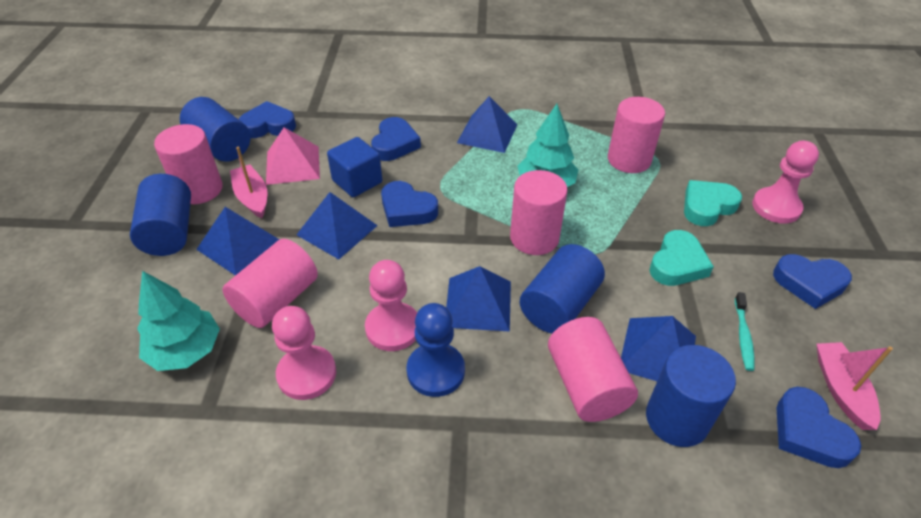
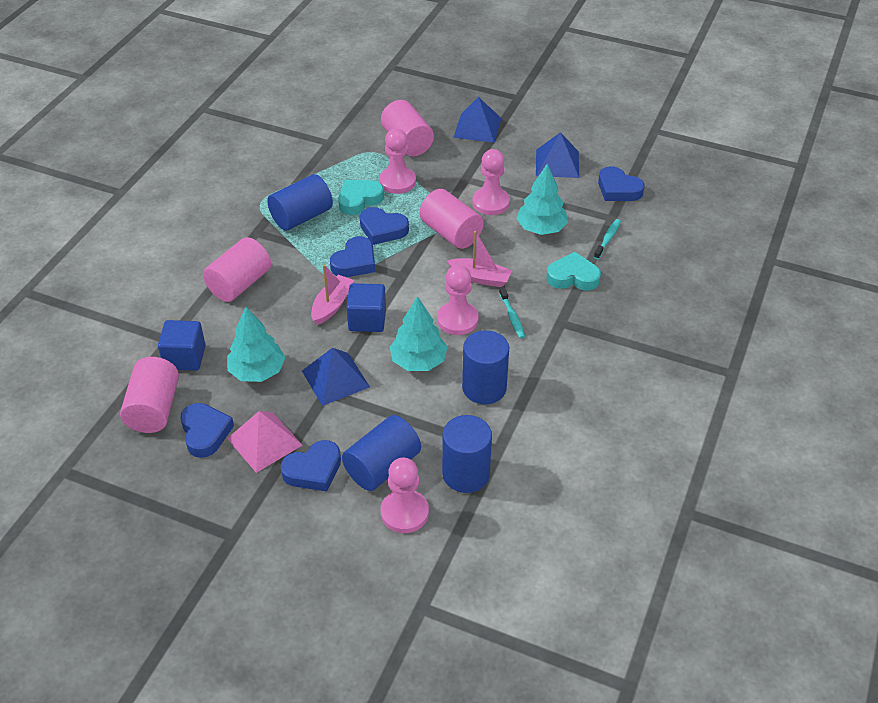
blue cube: [327,137,382,197] = 1 -> [158,320,206,371] [346,283,386,332] = 2
blue pawn: [406,303,465,397] = 1 -> none = 0
blue pyramid: [196,207,280,276] [296,192,378,259] [446,266,511,331] [457,96,518,153] [621,316,696,381] = 5 -> [302,348,370,406] [453,97,501,143] [536,132,579,178] = 3
pink cylinder: [154,124,223,204] [222,239,318,328] [510,170,568,255] [548,317,638,422] [608,97,665,173] = 5 -> [120,357,179,433] [203,237,271,302] [381,100,434,156] [419,189,484,249] = 4
pink pawn: [272,306,336,400] [365,260,417,351] [752,141,819,223] = 3 -> [379,129,416,194] [381,458,429,533] [437,265,479,335] [472,149,510,215] = 4
turquoise toothbrush: [735,292,754,371] = 1 -> [499,287,525,339] [594,219,621,259] = 2
turquoise tree: [137,271,220,371] [518,104,578,187] = 2 -> [227,307,285,382] [390,296,448,371] [516,164,568,235] = 3

